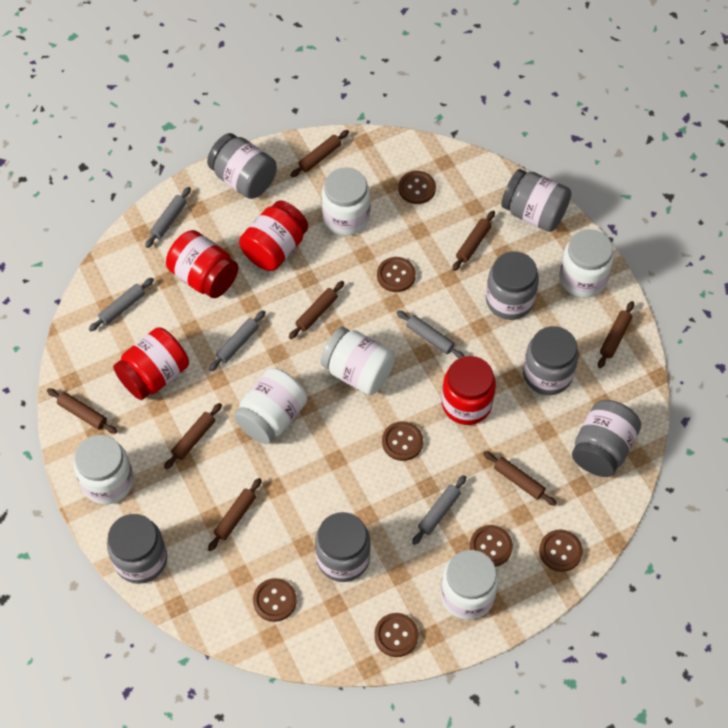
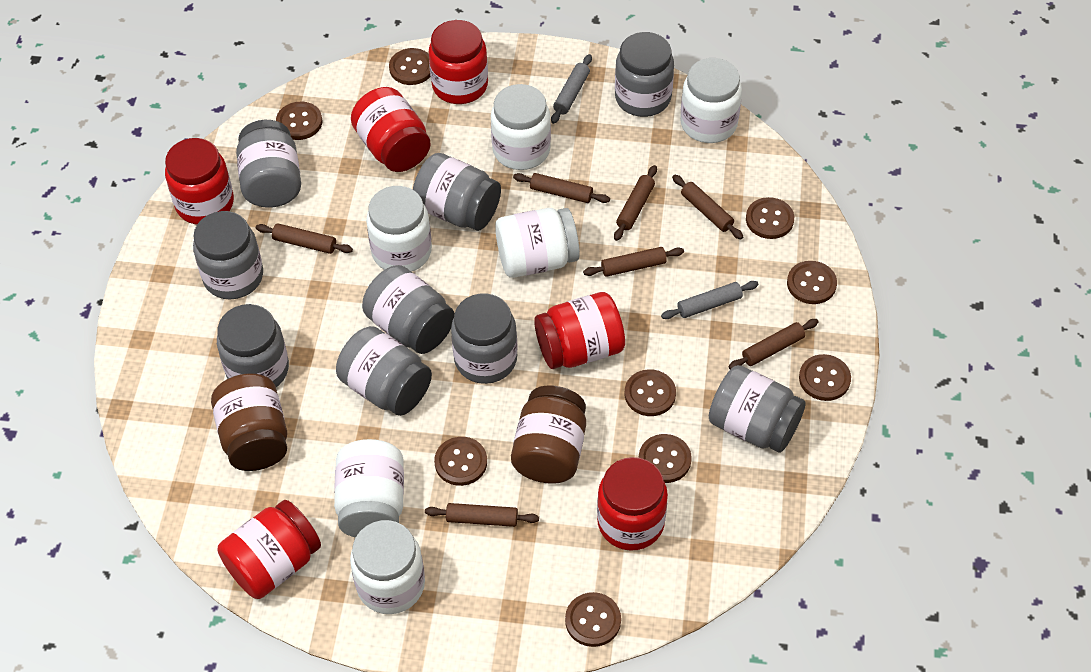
brown button: [253,578,297,622] [374,613,419,657] [377,257,416,292] [382,421,423,461] [398,171,436,204] [470,525,513,567] [539,530,583,572] = 7 -> [276,102,322,140] [389,48,431,85] [434,437,487,486] [565,592,621,647] [625,369,676,416] [639,434,692,483] [746,197,794,239] [787,261,837,304] [799,354,851,401] = 9
brown jar: none = 0 -> [211,373,287,471] [511,385,586,484] = 2
brown rolling pin: [47,388,117,434] [164,403,222,469] [208,478,261,551] [289,281,344,339] [290,130,349,177] [452,211,495,271] [483,451,557,506] [598,301,634,368] = 8 -> [256,223,353,254] [425,503,539,527] [513,173,610,203] [583,247,684,277] [614,165,657,241] [672,175,743,239] [728,319,819,369] = 7
grey jar: [107,514,167,584] [207,133,277,199] [315,512,371,582] [486,251,539,320] [501,169,571,232] [523,326,579,395] [572,400,641,477] = 7 -> [193,211,263,299] [217,304,289,387] [236,120,301,208] [336,326,432,416] [362,265,455,354] [413,153,501,231] [451,294,518,384] [615,32,674,117] [709,365,806,453] = 9
grey rolling pin: [89,278,154,331] [145,187,191,248] [209,310,265,371] [396,310,464,358] [412,475,466,545] = 5 -> [551,54,592,124] [661,281,759,319] = 2
red jar: [113,327,189,400] [166,230,238,298] [239,200,308,271] [442,356,496,425] = 4 -> [165,138,234,224] [217,500,321,599] [351,87,431,172] [429,20,488,104] [534,292,625,369] [597,457,668,551] = 6

